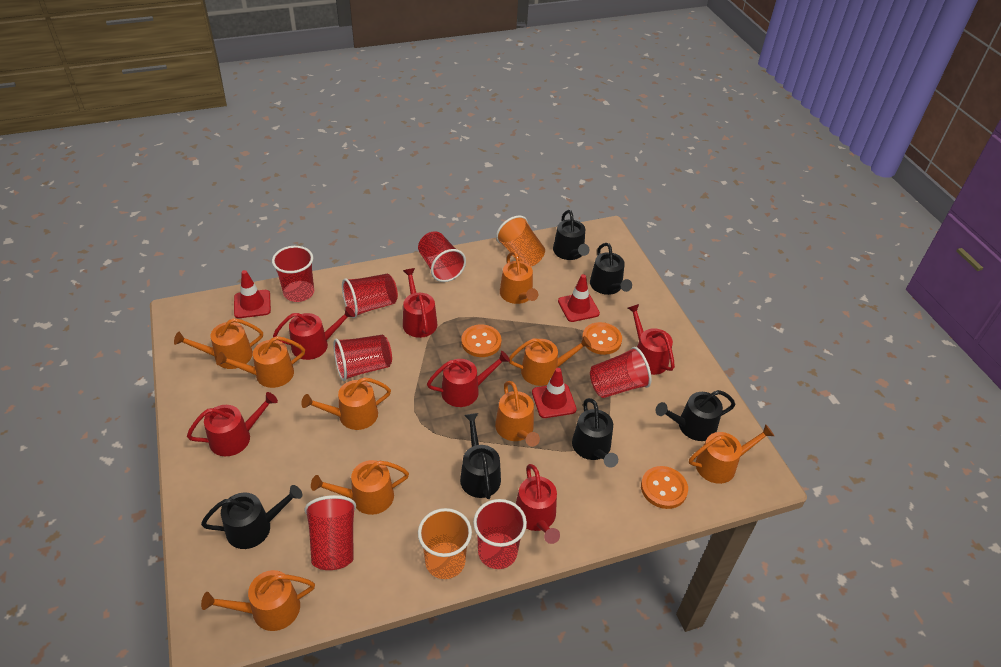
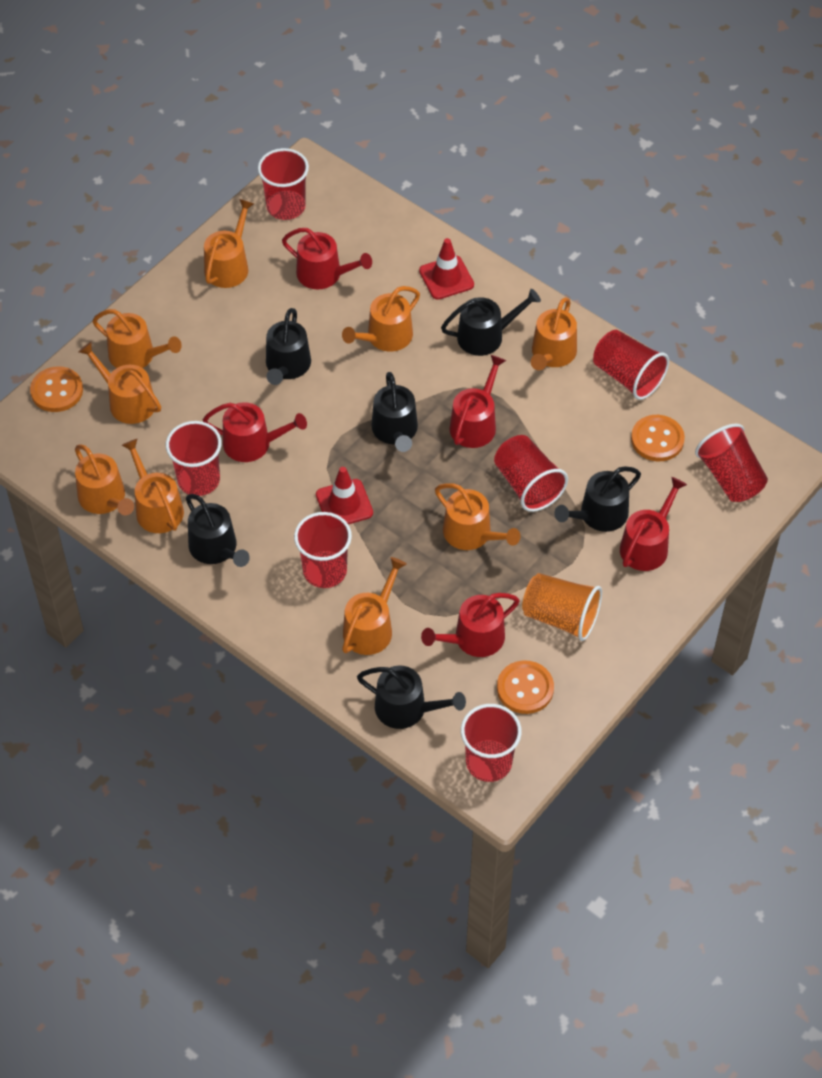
orange cup: [418,508,472,579] [496,215,545,266] = 2 -> [522,573,602,641] = 1
red traffic cone: [234,270,271,318] [532,368,577,418] [558,274,600,322] = 3 -> [316,467,373,524] [419,238,474,300] = 2
red watering can: [187,392,278,456] [273,306,355,360] [403,268,438,338] [427,351,510,407] [516,464,560,544] [628,304,675,375] = 6 -> [203,402,307,462] [282,228,372,290] [421,593,520,657] [449,355,506,448] [620,477,687,571] = 5

